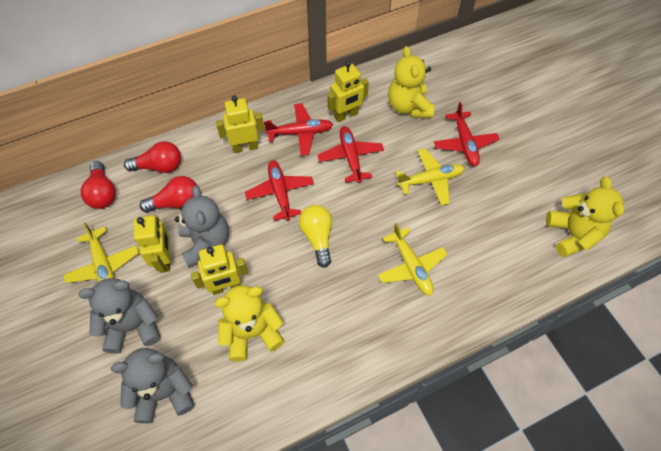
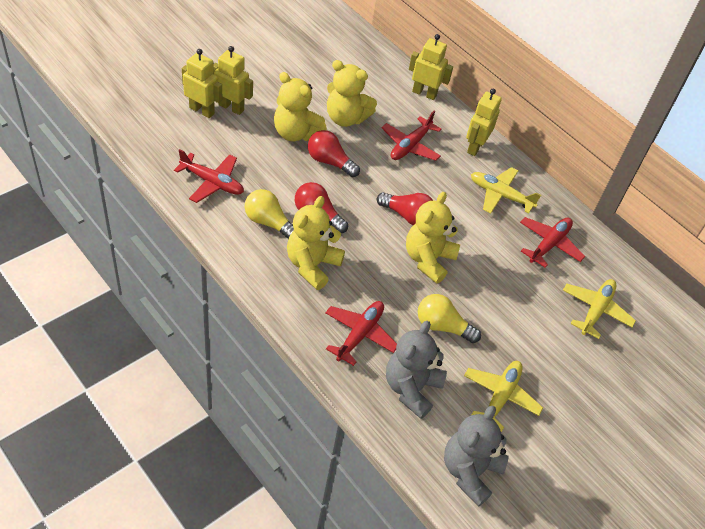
grey teddy bear: [79,278,161,354] [111,348,195,423] [175,186,229,268] = 3 -> [386,321,447,419] [444,405,508,506] = 2
yellow light bulb: [299,205,332,268] = 1 -> [245,189,294,239] [418,294,481,343] = 2
yellow teddy bear: [214,285,285,362] [388,46,434,118] [546,177,624,257] = 3 -> [274,72,327,141] [287,196,345,290] [327,60,377,127] [406,192,460,284] = 4

